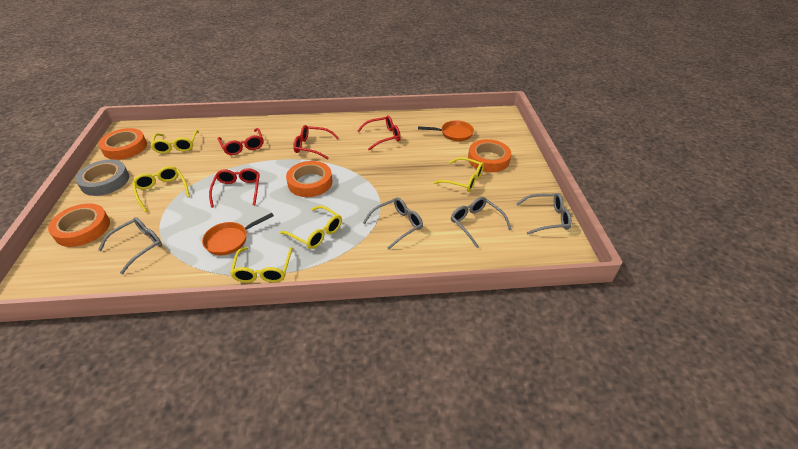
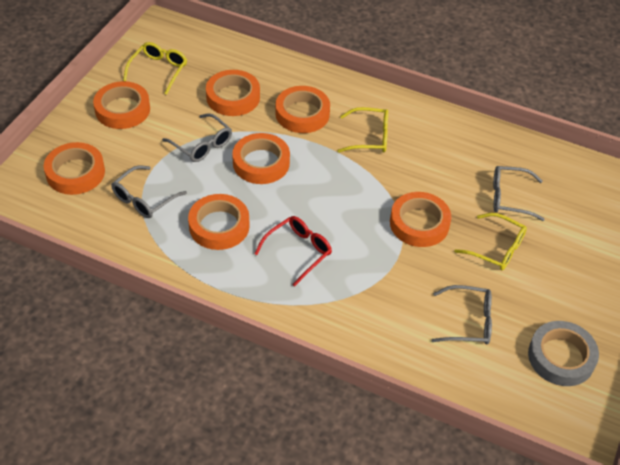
orange pan: [202,213,274,255] [418,120,474,141] = 2 -> none = 0
orange tape: [48,203,110,247] [99,128,147,160] [286,161,332,197] [468,139,511,172] = 4 -> [44,142,105,195] [93,81,150,129] [188,194,250,250] [206,70,260,116] [232,133,290,184] [276,86,330,133] [390,192,451,247] = 7
red glasses: [209,168,260,208] [218,128,263,155] [293,125,339,159] [357,115,401,151] = 4 -> [254,216,332,287] = 1
yellow glasses: [132,166,190,212] [151,130,199,154] [230,247,293,283] [280,206,342,249] [433,157,484,192] = 5 -> [123,42,187,95] [337,107,388,153] [454,213,527,270] = 3

